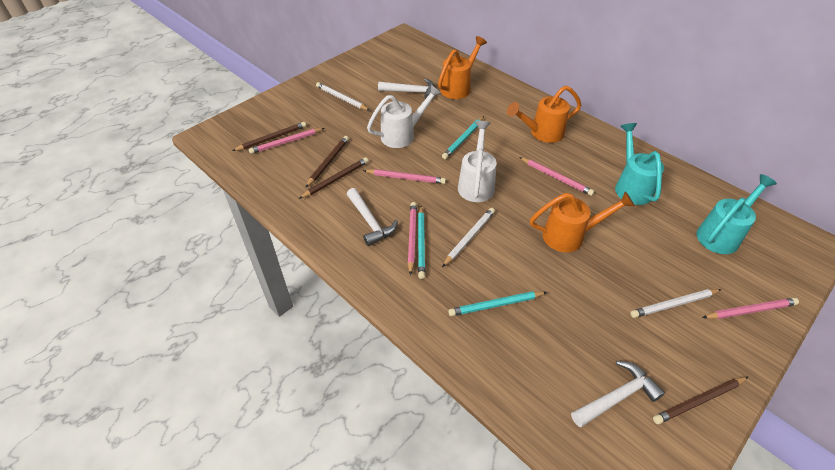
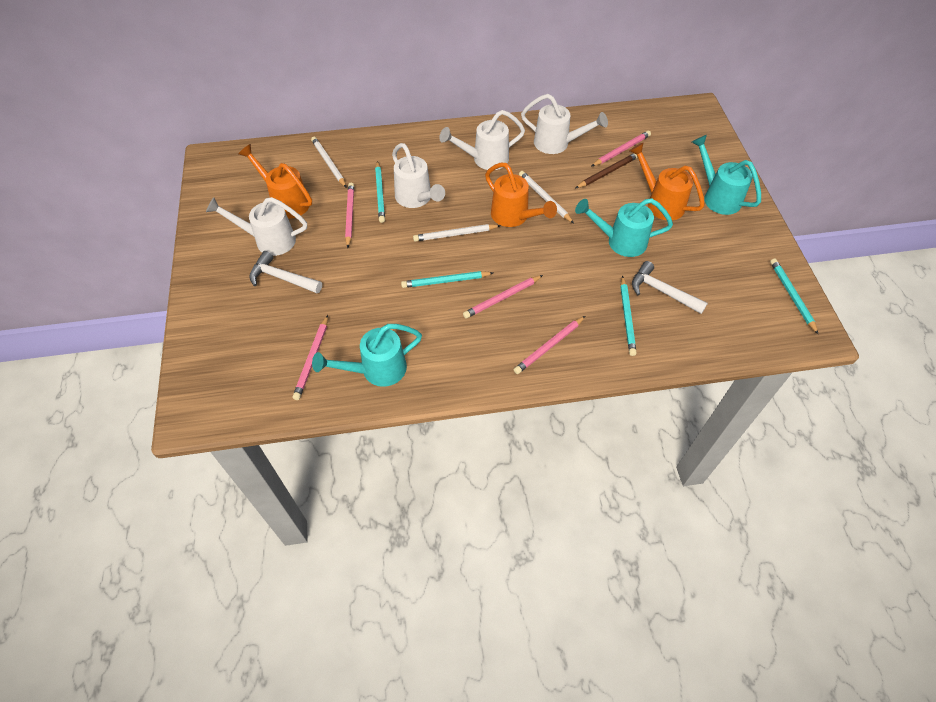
brown pencil: [232,122,306,151] [299,157,369,199] [305,136,349,188] [653,377,748,424] = 4 -> [576,153,638,188] = 1
turquoise pencil: [418,206,425,279] [442,116,484,159] [448,291,547,316] = 3 -> [375,161,385,223] [401,271,493,288] [620,276,637,356] [770,259,818,334] = 4
turquoise watering can: [615,123,664,205] [696,174,777,254] = 2 -> [312,324,422,387] [575,198,673,257] [692,135,761,215] = 3
white hammer: [347,188,398,246] [378,79,435,100] [571,361,665,427] = 3 -> [249,251,322,293] [632,261,708,314] = 2
white watering can: [367,84,442,148] [458,121,497,202] = 2 -> [206,197,307,256] [392,143,445,208] [439,110,525,170] [521,94,608,154] = 4

